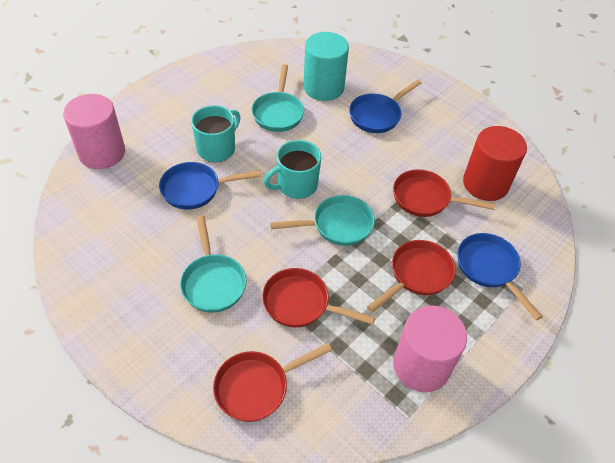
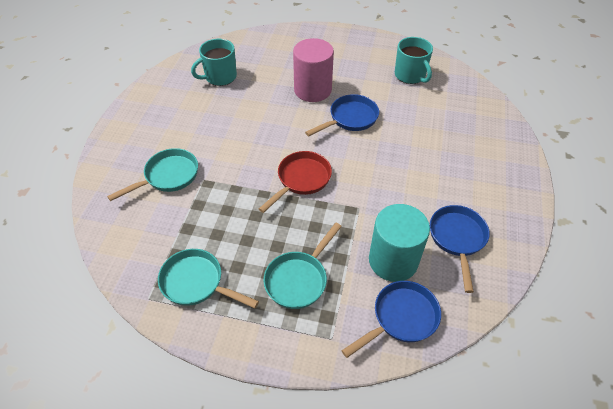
pink cylinder: [63,94,125,169] [393,305,467,392] = 2 -> [293,38,334,102] = 1
red cylinder: [463,126,527,201] = 1 -> none = 0
red pan: [213,343,332,422] [262,268,375,328] [367,240,456,312] [393,169,495,217] = 4 -> [259,151,332,213] = 1

